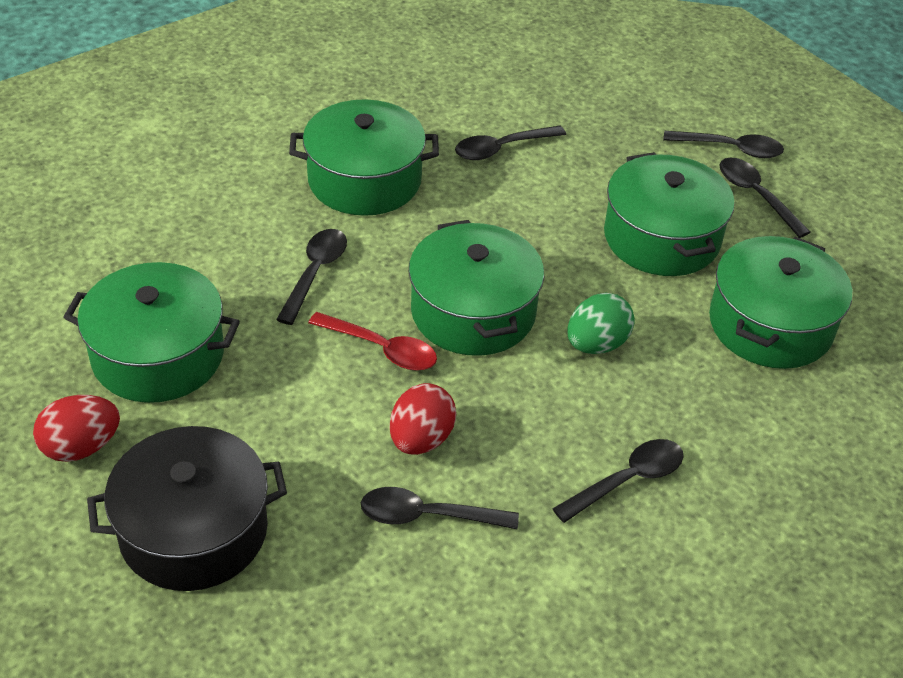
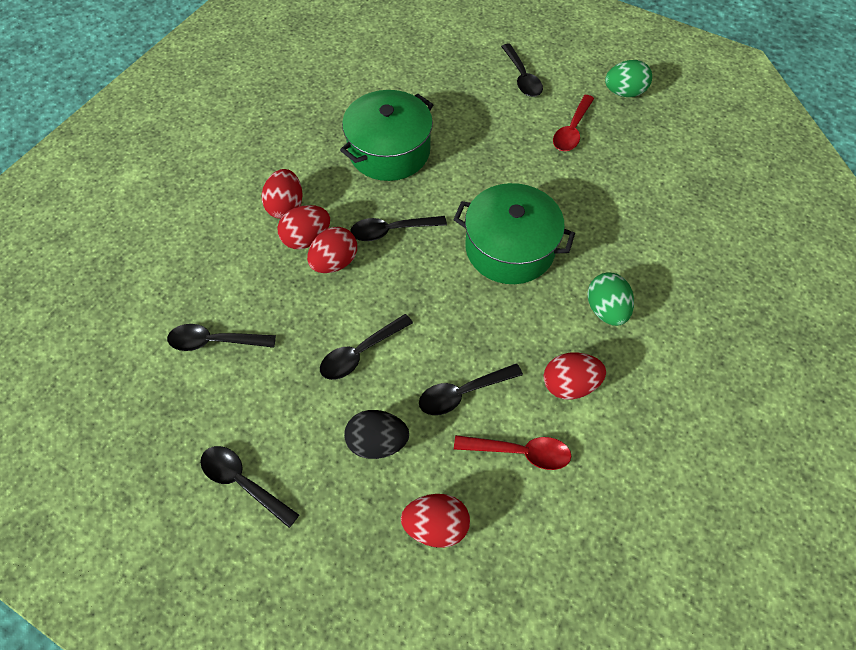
black egg: none = 0 -> [344,410,409,459] = 1
black pot: [87,426,287,591] = 1 -> none = 0
green egg: [567,293,635,354] = 1 -> [587,272,634,326] [605,60,652,97] = 2
green pot: [63,262,240,403] [289,99,439,216] [409,220,544,356] [604,152,735,276] [709,236,852,369] = 5 -> [340,90,433,181] [453,183,575,284] = 2
red egg: [33,395,120,462] [390,383,456,455] = 2 -> [262,169,303,219] [278,205,330,249] [307,227,357,273] [401,494,470,548] [544,353,606,400] = 5
red spoon: [308,312,437,371] = 1 -> [454,435,572,470] [553,95,594,151] = 2

